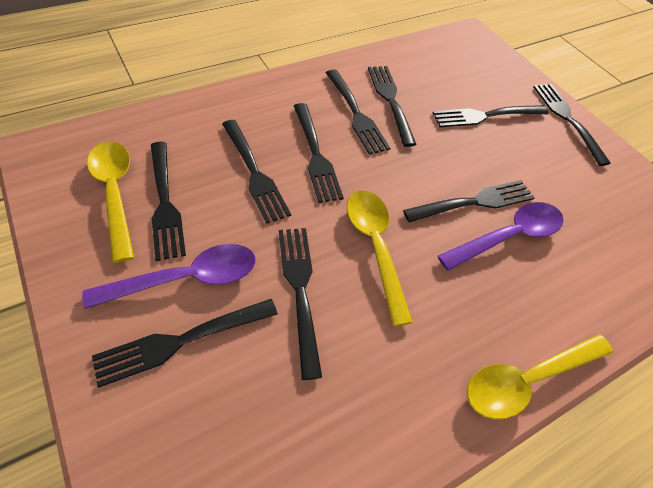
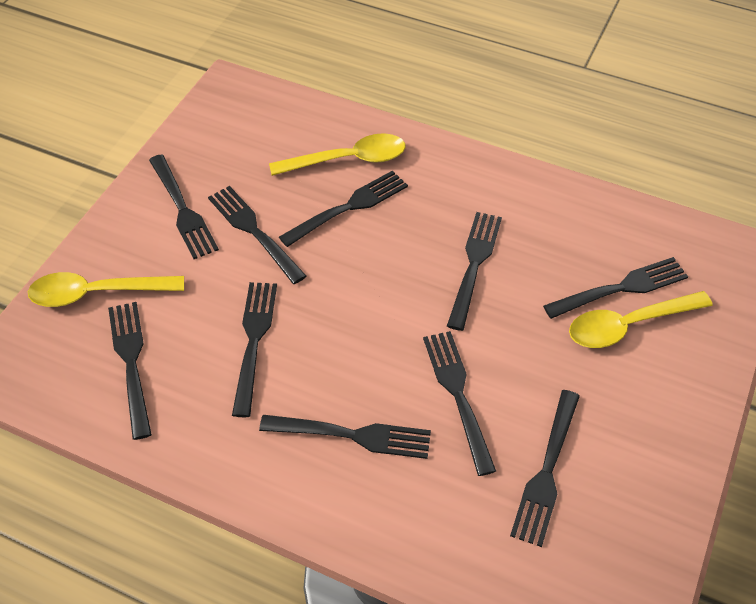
purple spoon: [82,244,256,309] [438,202,564,271] = 2 -> none = 0

